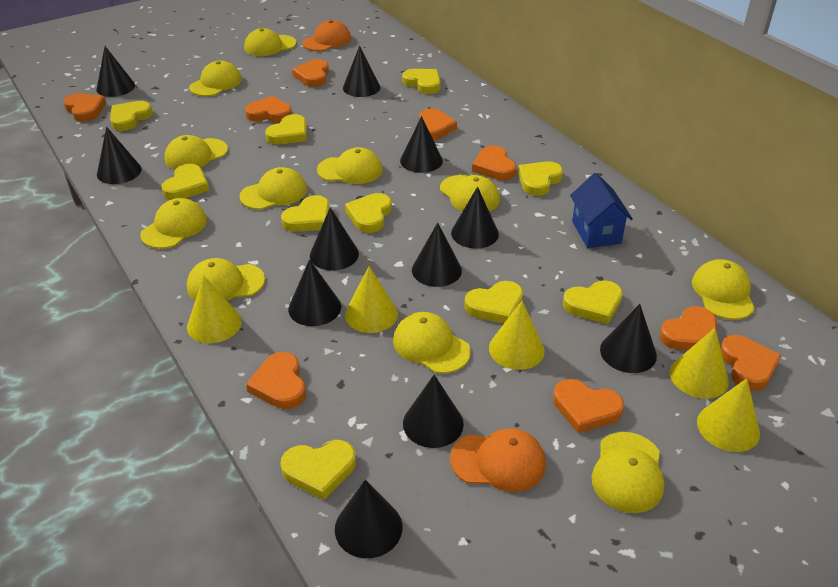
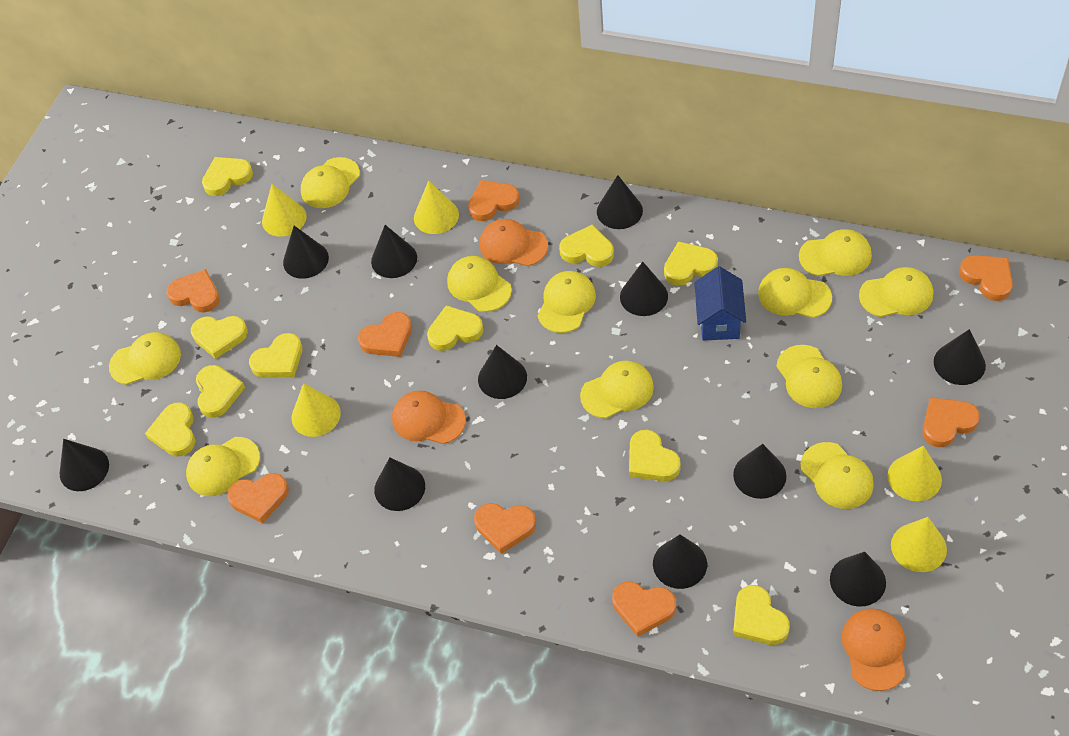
orange cap: [302,20,351,51] [450,428,546,492] = 2 -> [392,391,466,444] [480,219,548,266] [842,608,906,691] = 3
orange heart: [63,93,106,122] [245,96,292,122] [246,352,306,409] [292,59,329,87] [419,108,457,140] [472,146,517,181] [553,379,624,433] [659,306,717,350] [721,335,782,391] = 9 -> [167,269,220,313] [227,473,289,523] [358,312,412,357] [468,180,520,221] [474,503,536,554] [612,582,676,637] [922,398,980,447] [959,255,1013,301] = 8

